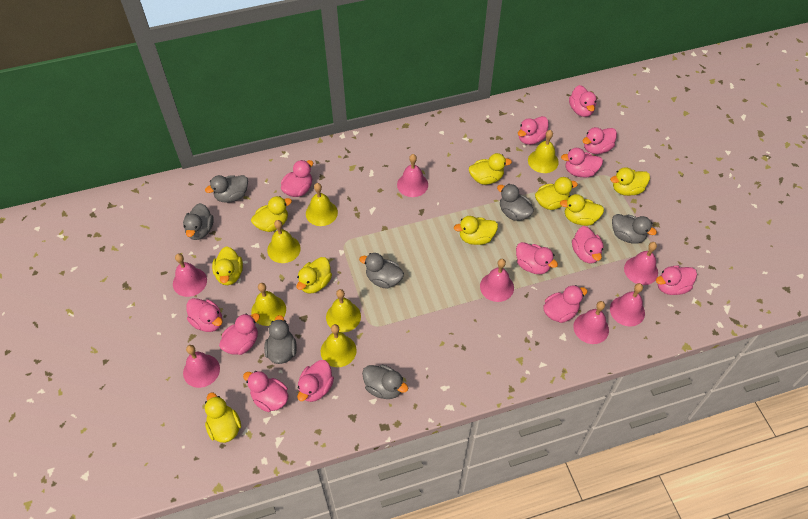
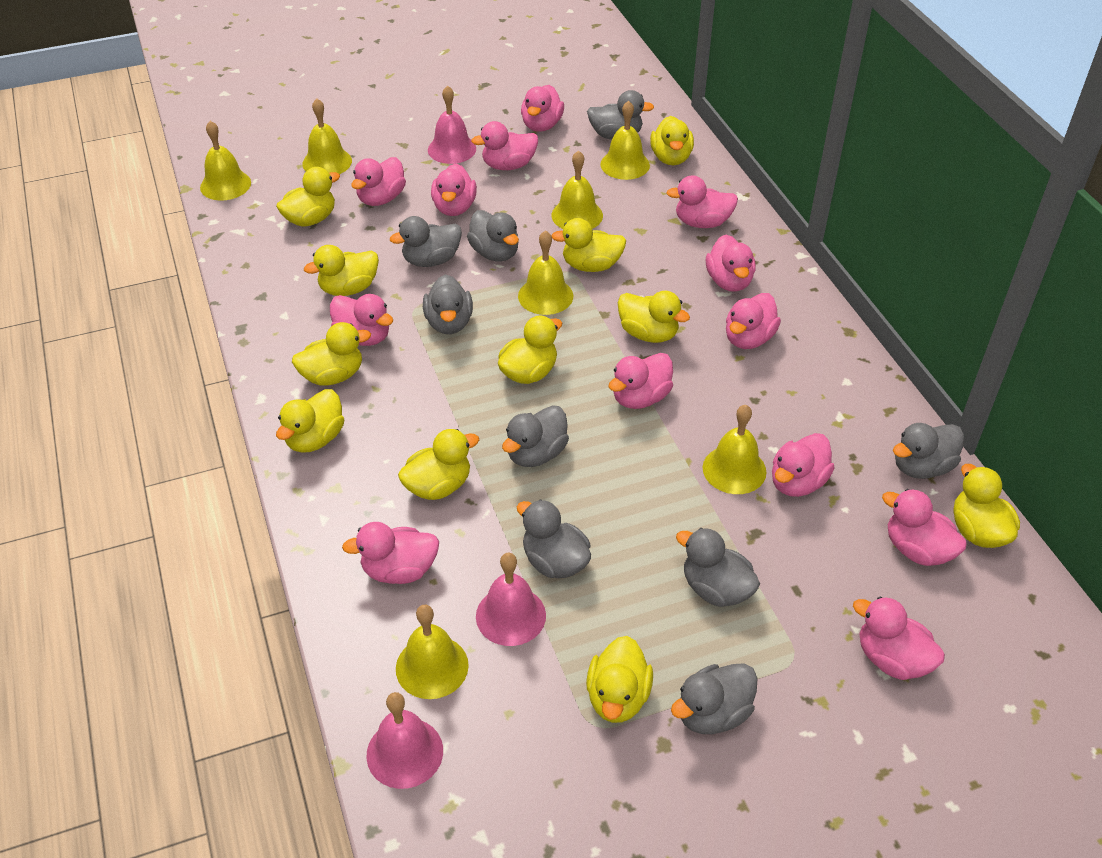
grey duck: [183,203,214,240] [205,175,248,203] [264,315,297,364] [359,253,404,289] [362,365,408,399] [497,184,534,221] [612,214,657,244] = 7 -> [390,216,462,267] [423,274,473,334] [467,210,519,261] [502,405,569,467] [517,499,591,578] [587,90,654,140] [671,663,758,734] [676,528,760,607] [893,423,964,479] = 9
pink bell: [173,253,207,297] [183,345,220,388] [397,154,428,197] [480,259,514,302] [573,301,609,344] [610,283,645,326] [624,242,658,285] = 7 -> [366,692,443,789] [428,85,476,164] [476,553,546,646] = 3
yellow bell: [251,283,286,326] [267,220,301,263] [306,183,338,226] [321,324,357,367] [326,289,361,332] [528,130,559,173] = 6 -> [200,121,251,201] [302,98,352,174] [396,605,469,699] [518,230,573,315] [551,150,603,229] [600,101,650,180] [703,405,767,494] = 7
yellow duck: [205,392,241,443] [212,246,243,285] [251,196,292,232] [296,257,332,294] [454,216,498,245] [469,153,512,185] [535,177,578,210] [560,194,604,226] [610,167,650,196] = 9 -> [276,167,340,227] [276,389,344,453] [292,322,371,386] [304,245,379,296] [398,429,479,500] [498,316,562,384] [552,218,626,272] [586,636,653,723] [618,291,690,343] [650,116,694,165] [954,464,1020,548] = 11

